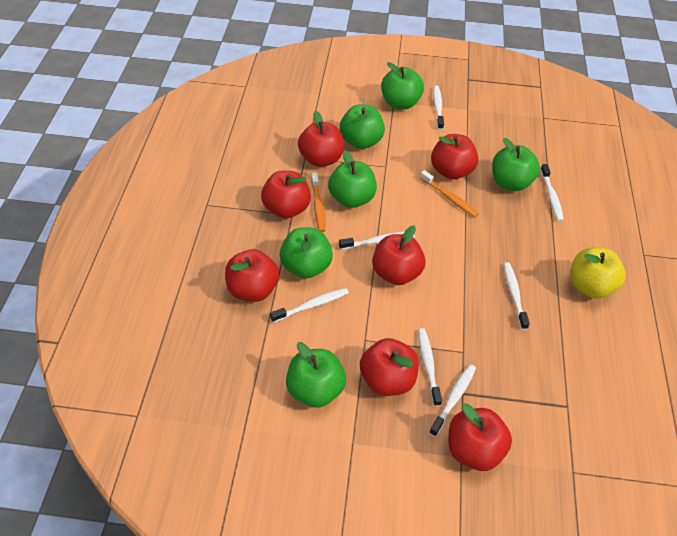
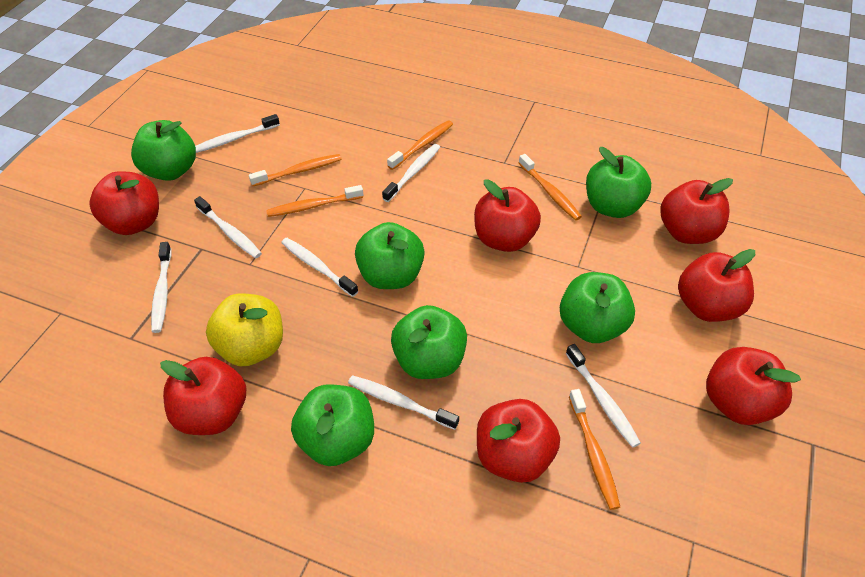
orange toothbrush: [311,172,326,232] [420,170,479,217] = 2 -> [249,154,342,186] [266,185,363,217] [387,120,453,170] [519,154,582,220] [569,389,620,510] = 5

